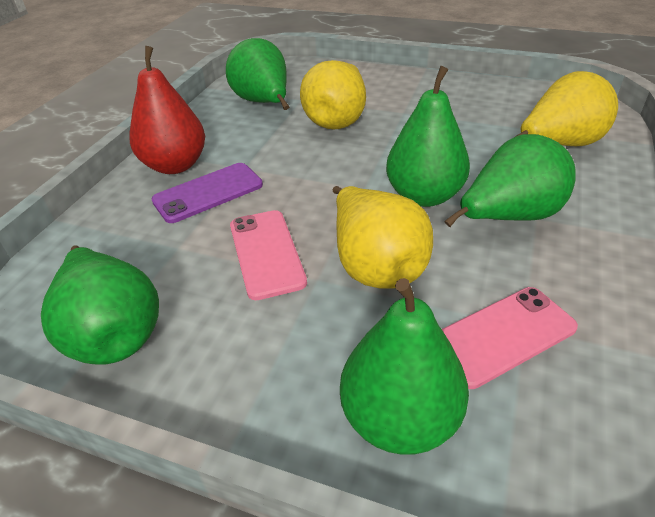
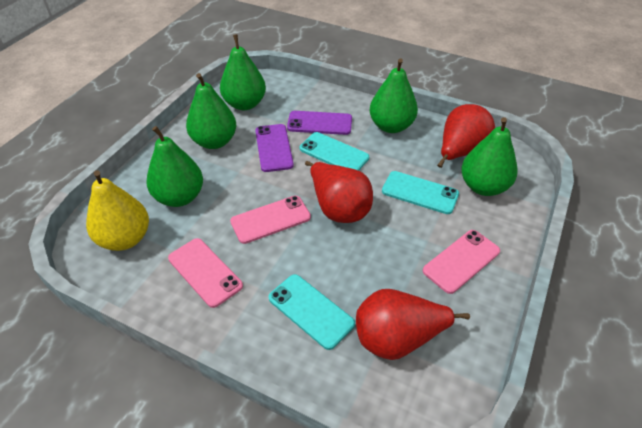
pink phone: [230,210,307,300] [442,287,578,389] = 2 -> [168,238,243,308] [230,196,311,244] [423,230,500,294] = 3
purple phone: [152,163,263,223] = 1 -> [255,124,294,172] [287,111,352,135] = 2
red pear: [130,46,205,174] = 1 -> [305,161,373,223] [356,289,470,360] [437,104,495,168] = 3
turquoise phone: none = 0 -> [269,274,355,350] [300,132,369,171] [382,171,459,214] = 3
yellow pear: [300,60,366,130] [333,186,433,289] [515,71,618,146] = 3 -> [86,170,149,251] = 1

